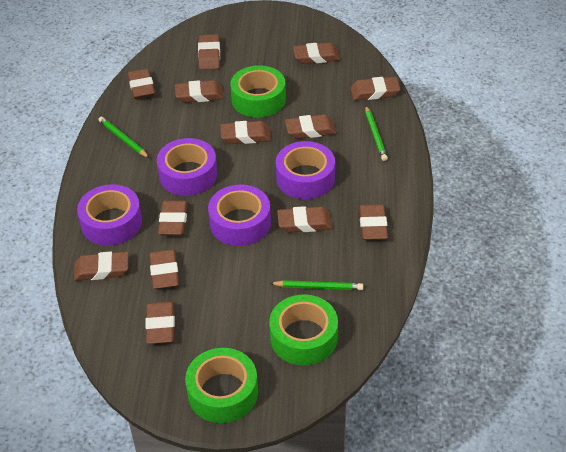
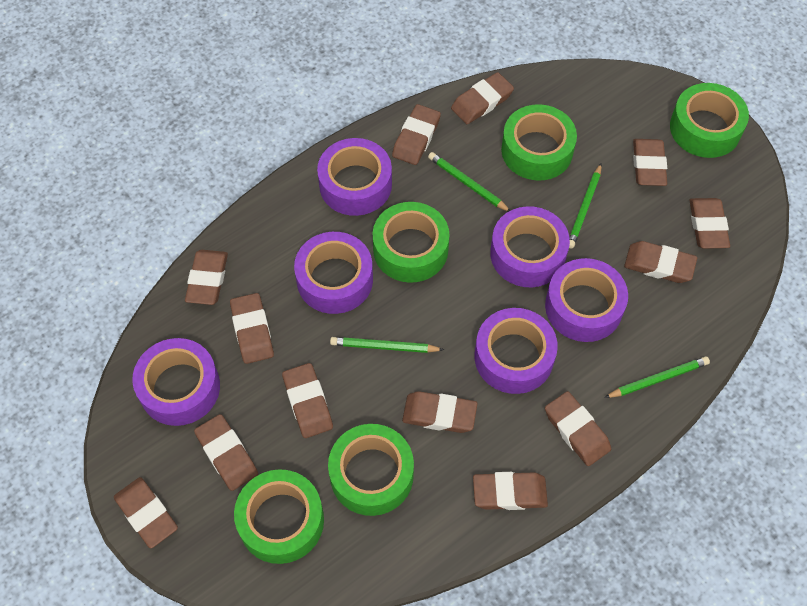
green pencil: [99,117,149,158] [269,280,363,290] [365,106,388,161] = 3 -> [330,337,444,353] [428,152,510,212] [569,164,602,249] [604,356,710,398] = 4
green tape: [185,348,258,423] [230,65,286,117] [269,294,338,365] = 3 -> [234,469,324,564] [328,424,414,516] [373,202,450,283] [501,104,577,181] [670,83,749,158] = 5
purple tape: [77,184,142,246] [157,138,218,196] [208,185,271,246] [276,141,335,199] = 4 -> [132,338,220,426] [294,232,373,314] [317,138,392,216] [475,308,558,394] [490,206,570,287] [545,258,628,342] = 6

